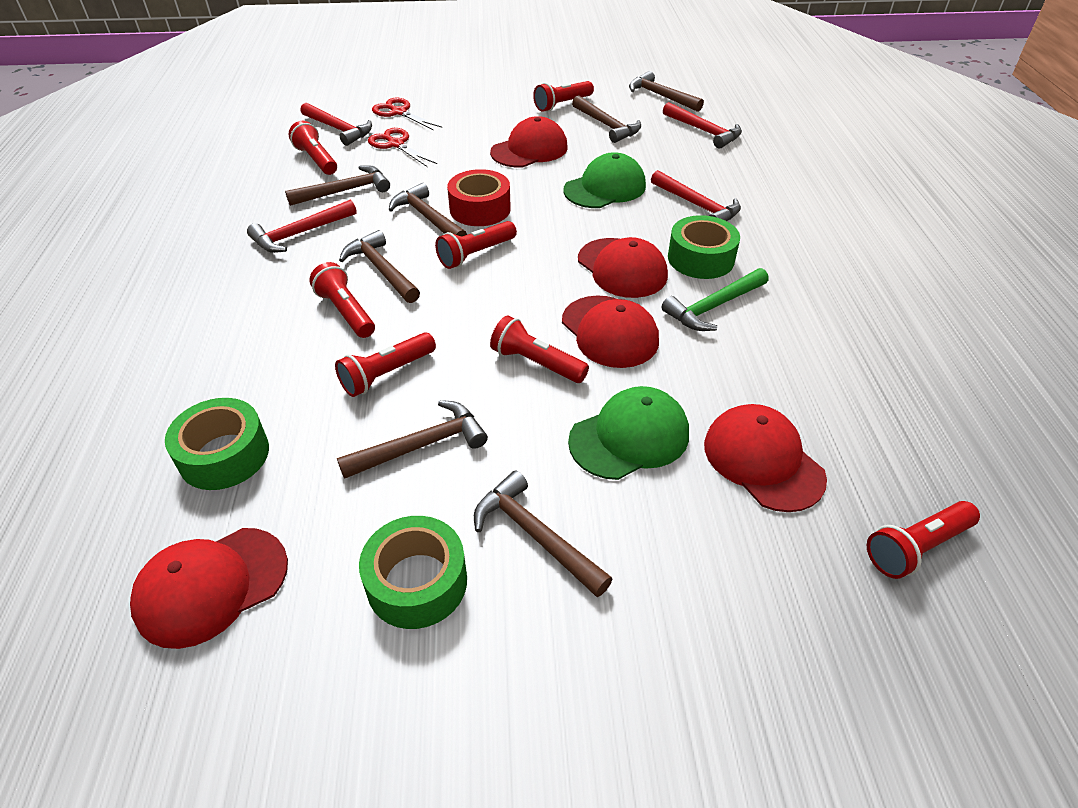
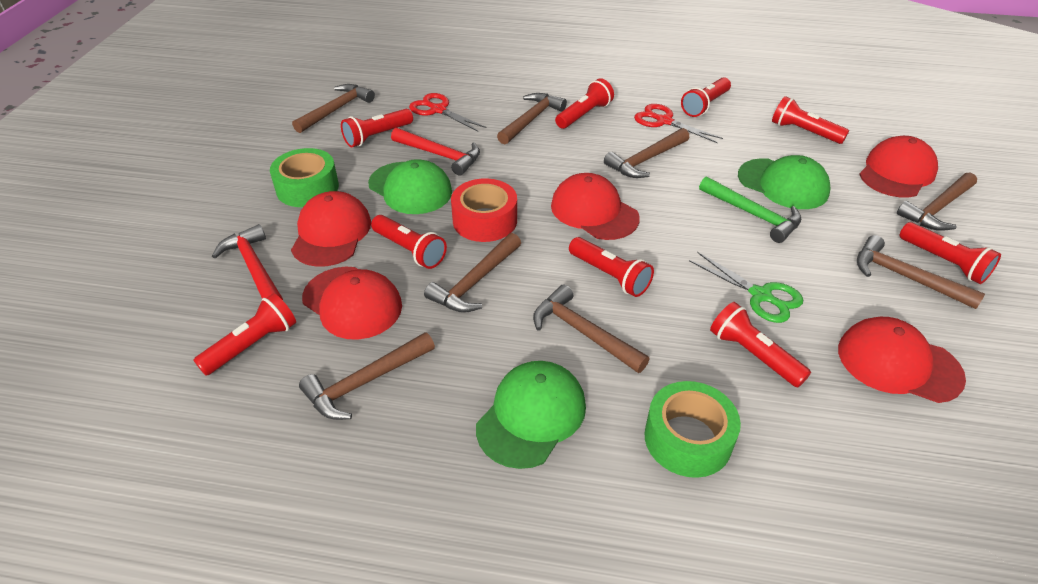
brown hammer: [285,165,390,206] [337,400,488,479] [339,230,420,303] [389,183,467,237] [474,471,613,597] [572,95,641,143] [629,71,704,112] = 7 -> [292,84,375,133] [299,332,435,420] [424,233,521,313] [497,93,567,144] [533,285,649,373] [604,128,689,178] [857,235,985,309] [897,173,977,231] = 8
green cap: [563,152,646,208] [568,386,689,480] = 2 -> [368,159,452,214] [476,361,586,469] [738,155,831,209] = 3
green scissors: none = 0 -> [689,252,803,323] = 1
green tape: [165,398,269,490] [359,516,467,629] [668,215,740,279] = 3 -> [270,148,339,207] [645,381,741,478] = 2
red flashlight: [289,121,337,175] [309,262,375,338] [335,332,436,397] [435,221,517,269] [490,315,589,383] [533,81,594,112] [867,501,980,579] = 7 -> [193,293,296,376] [341,109,413,147] [371,215,447,269] [555,78,614,129] [569,237,654,297] [681,77,731,117] [710,302,811,387] [772,96,849,144] [899,222,1001,284] = 9
red hammer: [247,200,357,253] [301,103,372,146] [651,170,741,221] [663,102,742,149] = 4 -> [212,224,283,300] [391,128,480,176] = 2

